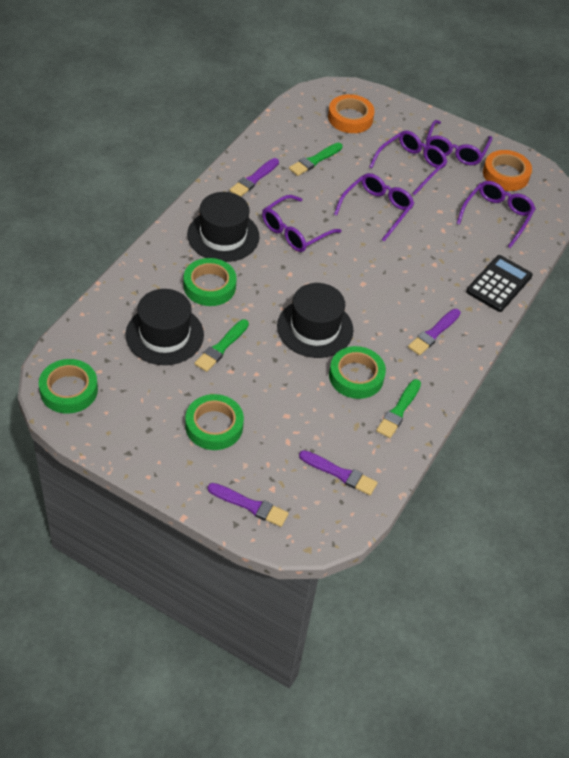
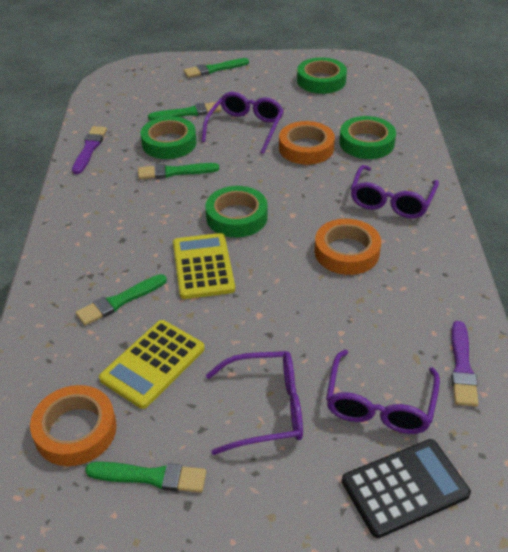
black hat: [126,289,204,365] [187,192,260,262] [277,283,353,358] = 3 -> none = 0
green brush: [194,319,249,372] [289,143,343,176] [376,379,421,438] = 3 -> [75,274,167,326] [85,462,206,493] [138,163,219,179] [148,102,222,120] [184,58,249,78] = 5
orange tape: [328,94,375,133] [483,150,532,191] = 2 -> [30,385,117,466] [279,121,335,165] [315,219,381,275] = 3
purple brush: [208,483,289,527] [230,158,279,196] [299,450,378,495] [408,309,461,355] = 4 -> [72,126,107,174] [451,321,479,406] = 2
purple glasses: [262,195,342,252] [334,173,414,241] [369,130,447,195] [426,120,492,165] [456,181,536,248] = 5 -> [202,92,284,154] [206,351,303,455] [326,350,440,434] [351,165,439,218] = 4
yellow calculator: none = 0 -> [99,320,205,409] [173,233,235,299] = 2

